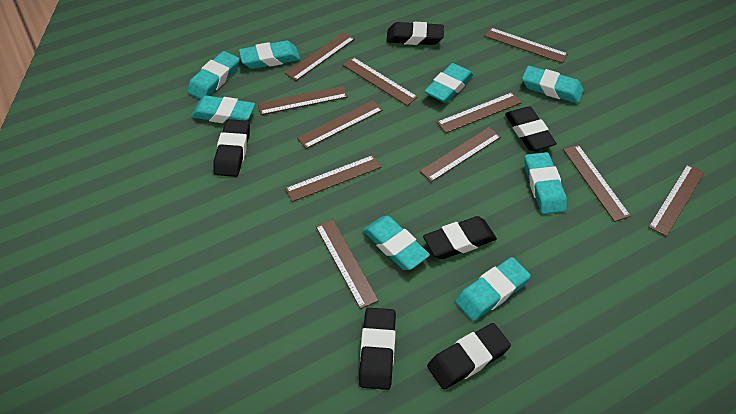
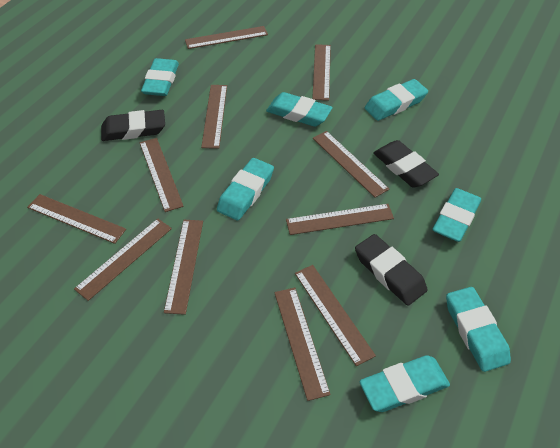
black eraser: [213,119,250,177] [359,308,396,390] [386,22,444,45] [423,216,497,259] [427,323,511,390] [505,107,557,151] = 6 -> [101,110,165,141] [355,234,428,306] [373,140,439,187] = 3
turquoise eraser: [187,51,240,99] [191,95,255,123] [239,41,300,69] [363,216,430,270] [425,63,473,103] [455,257,531,321] [522,66,584,103] [525,152,567,214] = 8 -> [141,58,179,96] [217,158,274,220] [266,92,332,127] [360,355,450,412] [365,79,428,121] [432,188,481,242] [446,287,511,372] = 7

